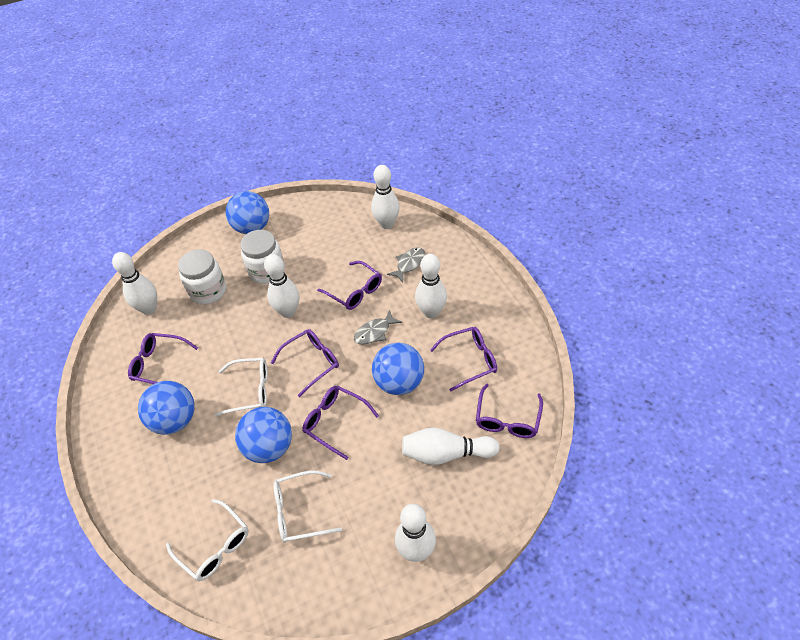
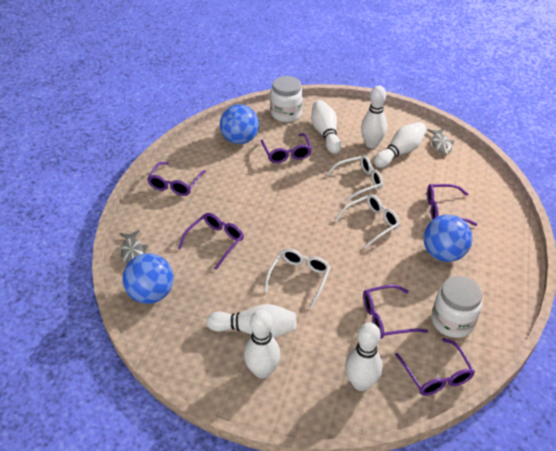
blue ball: [138,381,195,435] [225,191,269,234] [235,407,292,463] [372,342,424,395] = 4 -> [122,253,173,304] [220,104,259,144] [424,215,472,262] = 3

